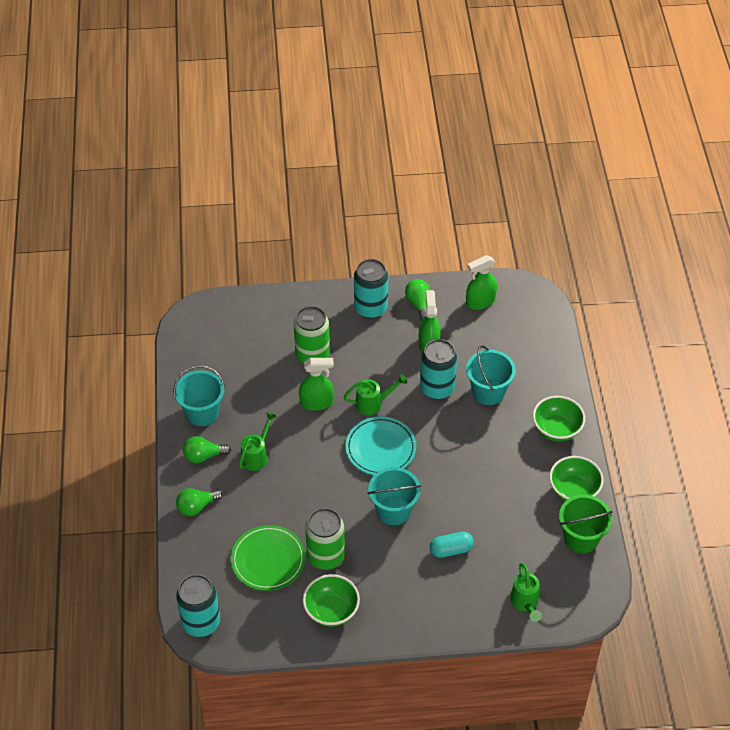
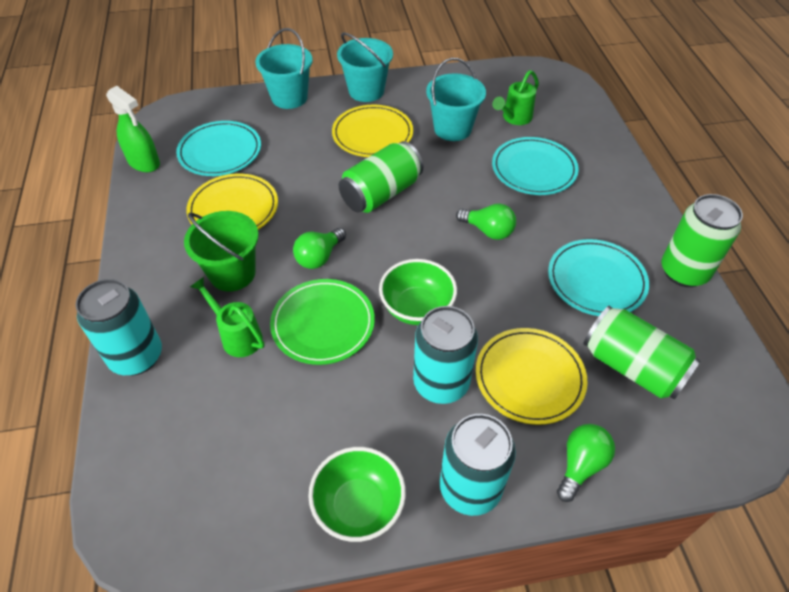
green bowl: [303,574,360,627] [533,396,585,442] [549,456,604,501] = 3 -> [308,447,406,542] [379,259,457,325] = 2
green can: [294,306,330,364] [305,508,345,570] = 2 -> [339,141,423,213] [583,306,701,400] [662,194,743,287] = 3
green spray bottle: [299,358,334,411] [419,290,441,352] [466,255,497,310] = 3 -> [106,86,160,172] = 1
green watering can: [239,412,277,471] [344,374,407,415] [510,563,542,622] = 3 -> [190,277,264,357] [492,70,539,125] = 2
turquoise capsule: [430,532,474,558] = 1 -> none = 0
turquoise plate: [345,417,416,475] = 1 -> [176,121,261,176] [492,137,579,195] [548,239,649,316] = 3
yellow plate: none = 0 -> [187,173,278,230] [332,105,413,157] [476,328,588,425] = 3

